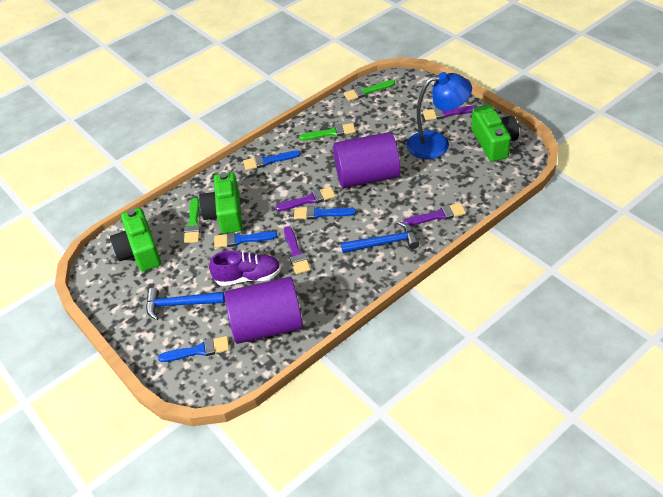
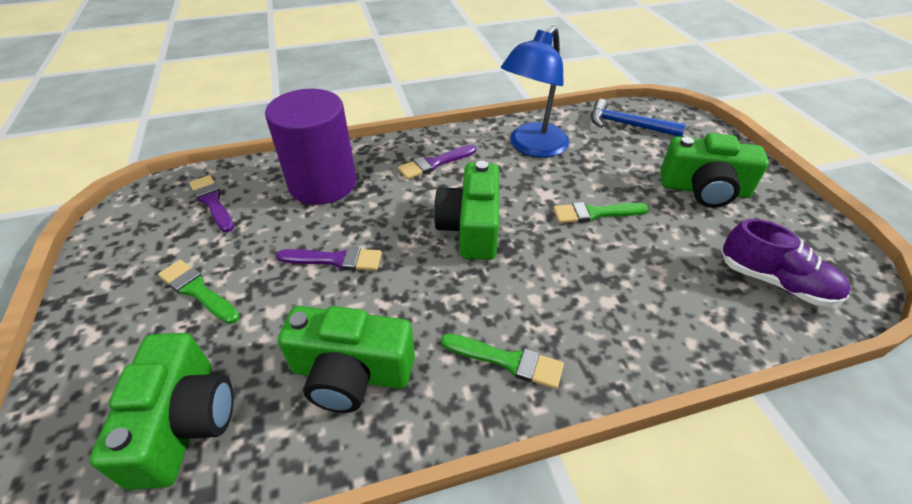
blue brush: [158,336,229,362] [214,232,277,248] [243,150,301,170] [294,206,356,220] = 4 -> none = 0
blue hammer: [146,288,225,320] [341,221,419,253] = 2 -> [591,99,686,137] = 1
green camera: [110,208,161,271] [199,172,242,234] [471,104,519,162] = 3 -> [89,333,233,490] [278,306,415,413] [434,161,499,260] [660,133,769,208] = 4
purple brush: [275,187,335,211] [284,226,311,274] [403,203,466,226] [423,105,479,120] = 4 -> [189,175,234,232] [276,247,382,271] [398,145,476,179] = 3
purple cylinder: [224,277,303,344] [333,132,400,188] = 2 -> [265,89,356,205] = 1

